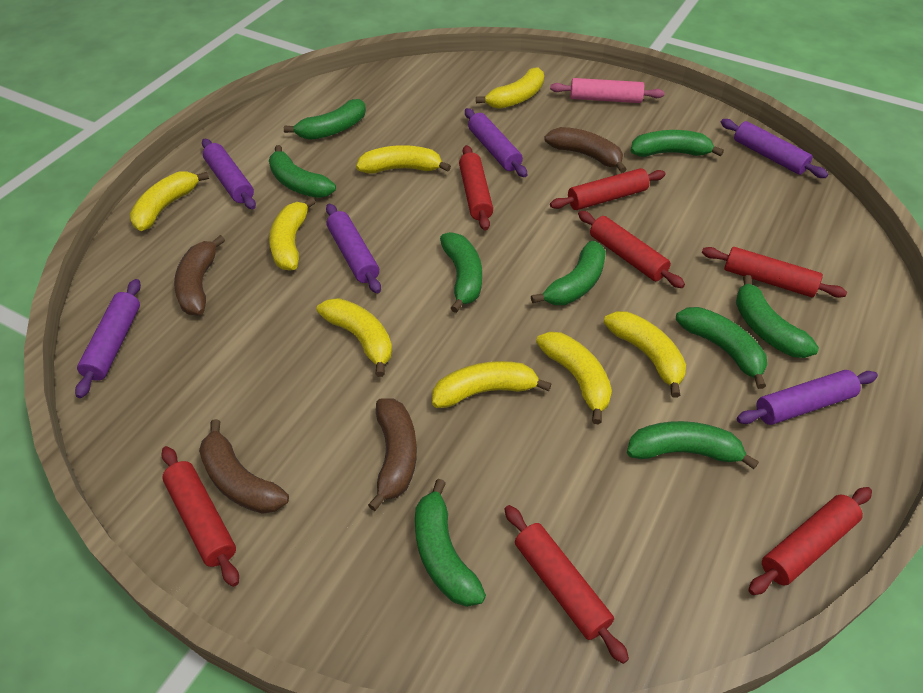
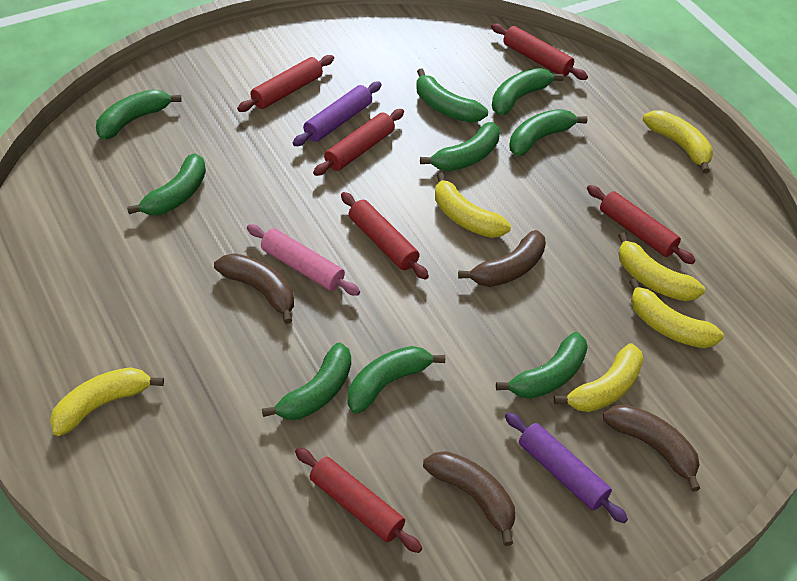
purple rolling pin: [75,279,141,398] [202,139,256,209] [326,203,381,293] [465,108,527,177] [721,119,828,178] [737,370,878,425] = 6 -> [293,82,382,146] [505,412,628,523] = 2
red rolling pin: [161,446,239,587] [459,145,493,230] [504,505,629,664] [550,168,666,210] [578,211,685,288] [702,247,847,298] [748,487,872,595] = 7 -> [237,55,334,112] [295,448,422,553] [313,109,404,176] [341,192,429,279] [491,23,588,80] [587,185,695,264] = 6
yellow banana: [130,171,209,231] [269,197,316,271] [317,298,392,377] [356,145,451,174] [432,361,551,408] [476,67,544,109] [536,332,612,424] [604,311,686,398] = 8 -> [50,367,164,436] [435,172,511,238] [554,343,644,412] [618,232,705,301] [629,278,724,348] [643,110,713,174] = 6

